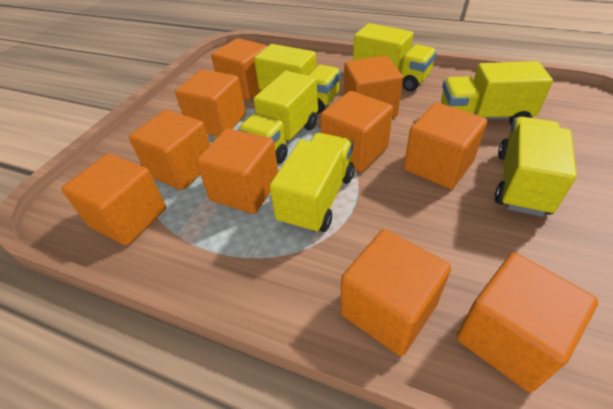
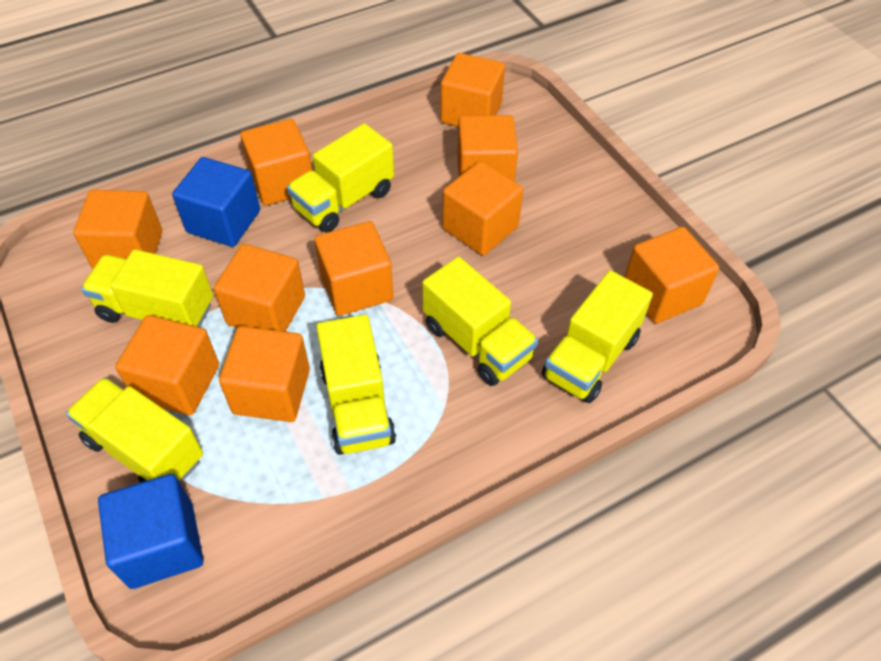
blue cube: none = 0 -> [98,474,204,589] [172,157,260,247] = 2

